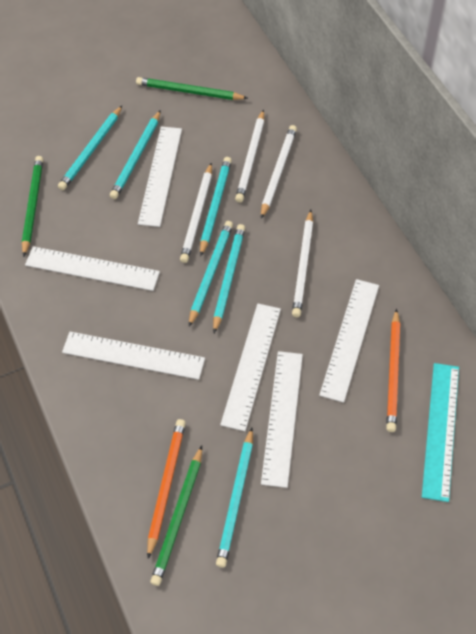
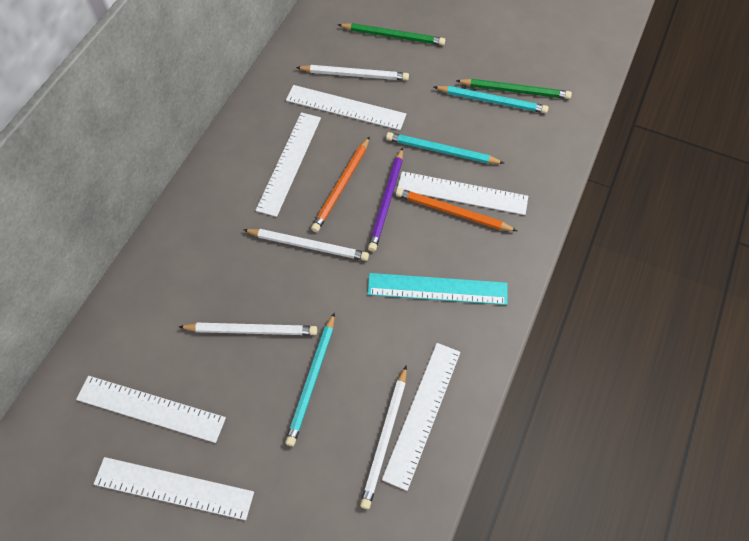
green pencil: [22,156,43,257] [136,77,248,100] [150,446,202,586] = 3 -> [338,23,445,45] [456,79,572,99] = 2
purple pencil: none = 0 -> [368,147,403,252] = 1
turquoise pencil: [58,106,122,190] [110,110,161,199] [189,221,233,327] [200,157,232,256] [213,224,245,333] [216,428,253,568] = 6 -> [285,312,335,446] [386,132,504,164] [434,86,548,113] = 3

